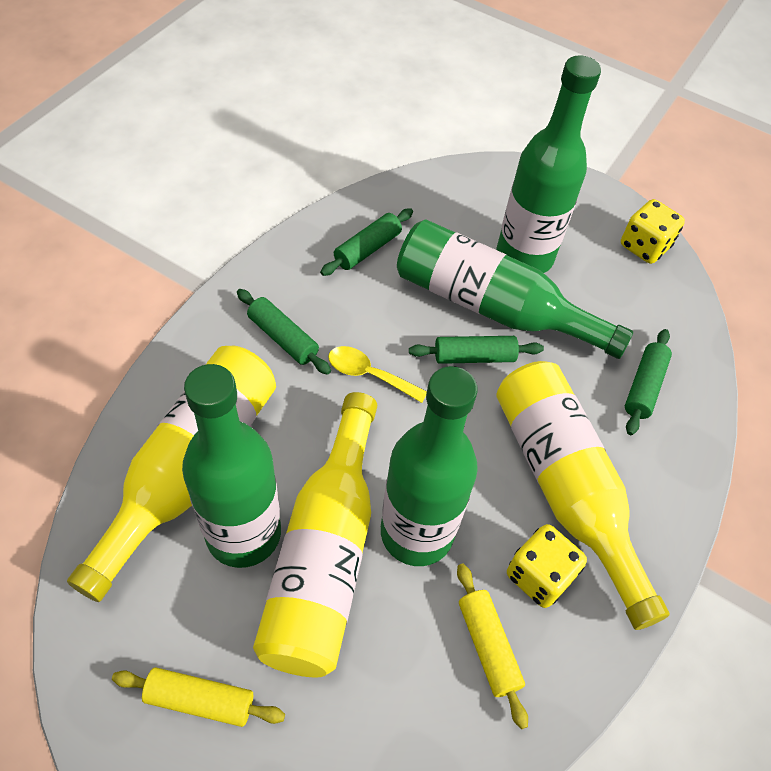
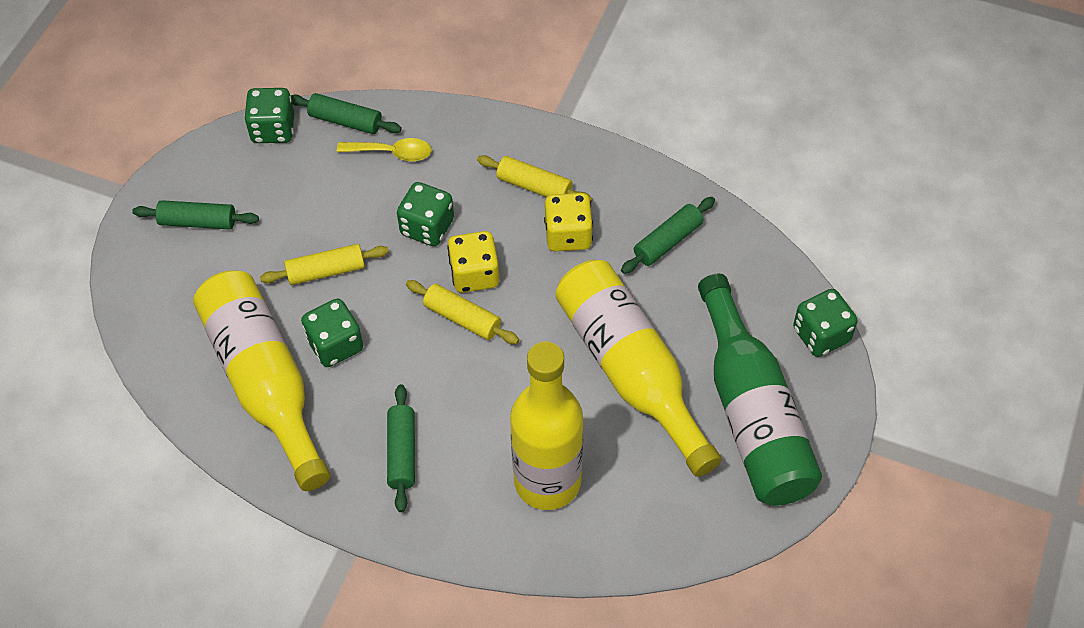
green bottle: [182,364,281,568] [381,366,478,566] [397,220,633,359] [496,55,601,273] = 4 -> [698,273,822,506] = 1
green dice: none = 0 -> [244,88,294,143] [301,298,363,367] [397,182,454,246] [793,289,858,357] = 4
yellow rolling pin: [112,667,285,727] [457,563,528,729] = 2 -> [260,244,389,285] [406,280,519,344] [477,155,593,202] = 3

